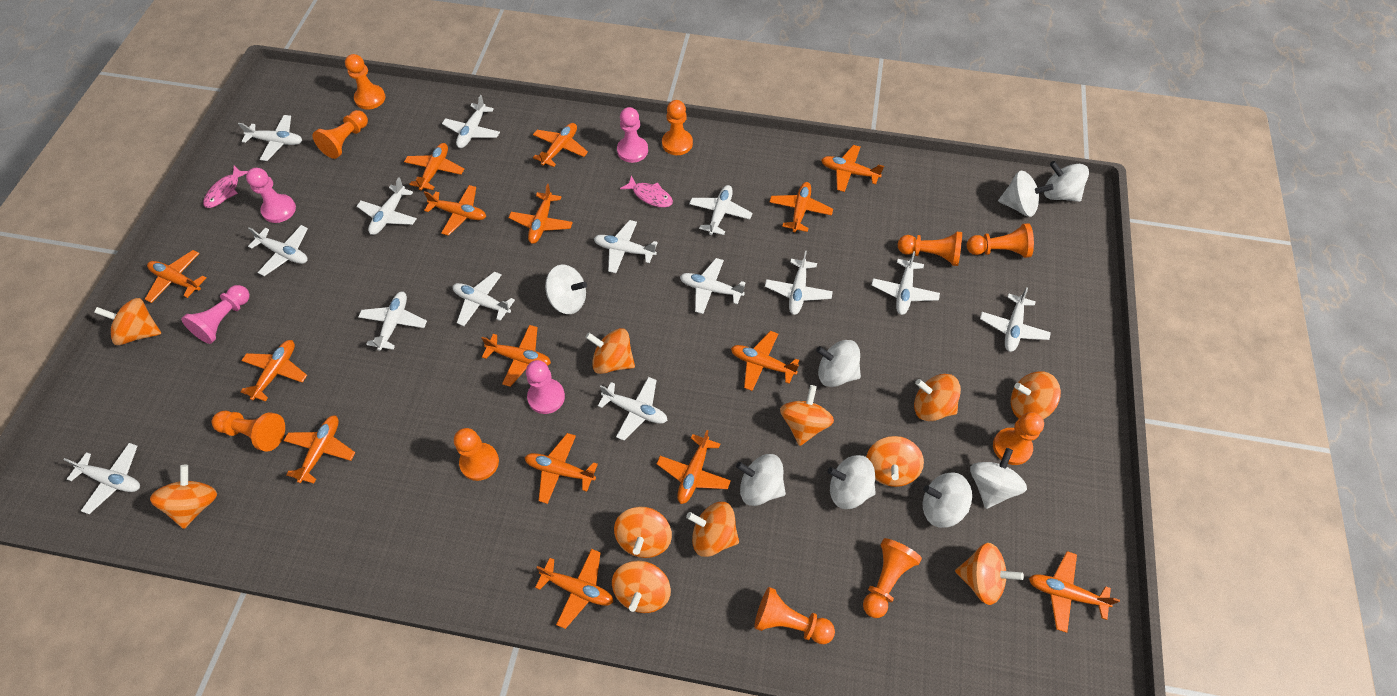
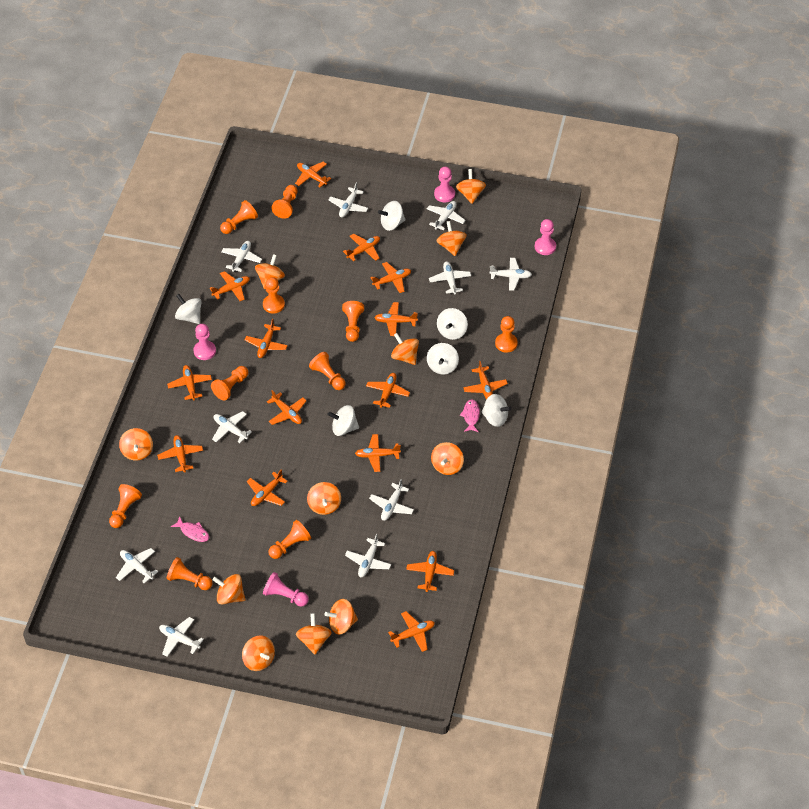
white plane: [63,443,140,514] [238,115,302,161] [248,225,308,276] [357,177,417,235] [358,292,427,351] [442,95,500,148] [453,271,515,326] [594,220,658,273] [598,377,668,441] [680,258,745,314] [689,185,753,235] [765,251,833,315] [871,251,940,315] [980,287,1051,352] = 14 -> [116,548,158,584] [159,617,204,657] [212,411,252,443] [221,241,262,272] [329,182,368,217] [345,533,391,577] [369,479,414,521] [427,201,466,231] [429,261,471,294] [489,258,532,291] = 10
white spinning top: [545,264,587,314] [736,454,786,506] [816,340,861,387] [827,455,876,509] [923,472,972,528] [970,448,1027,509] [998,171,1053,217] [1044,161,1089,202] = 8 -> [175,294,202,324] [327,405,359,436] [378,201,405,231] [427,343,459,374] [437,308,468,340] [482,394,511,427] = 6

